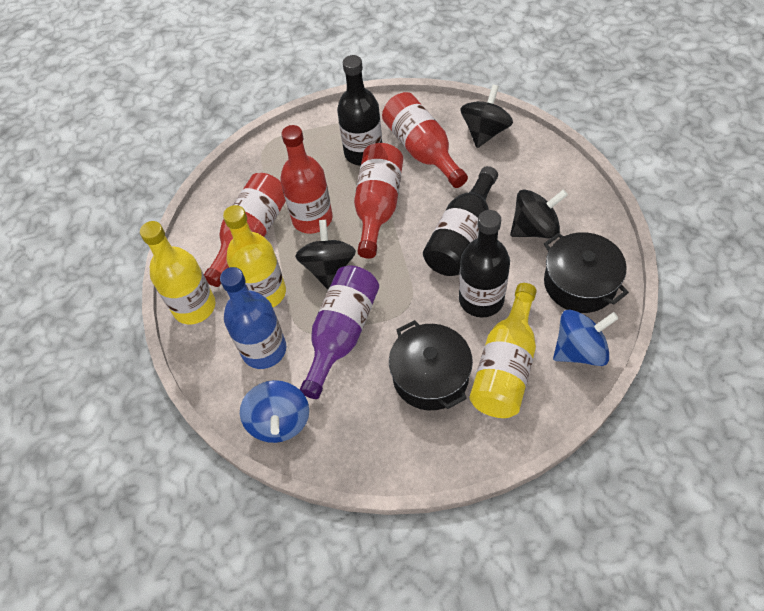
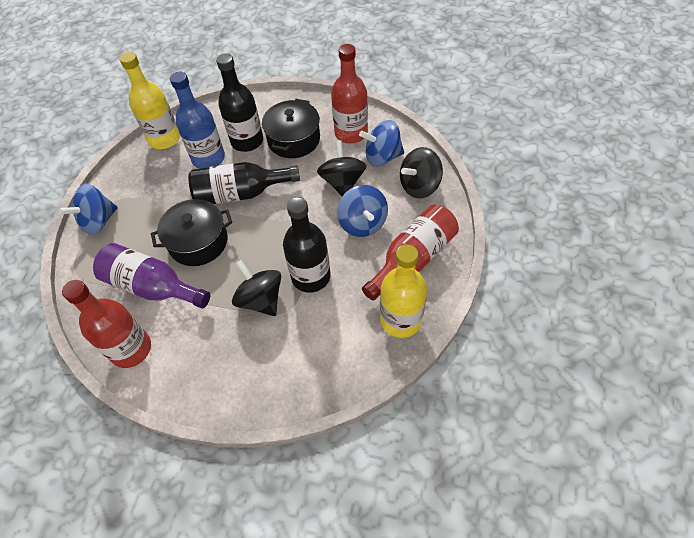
blue spinning top: [240,380,309,443] [553,310,619,366] = 2 -> [59,184,118,235] [337,185,388,237] [359,120,404,167] = 3
red bottle: [204,173,286,287] [280,125,333,234] [354,143,403,259] [382,92,468,188] = 4 -> [62,280,151,368] [331,44,368,143] [362,205,459,301] = 3
yellow bottle: [140,221,215,324] [223,205,286,307] [470,283,537,418] = 3 -> [120,52,180,149] [380,244,427,338] = 2

